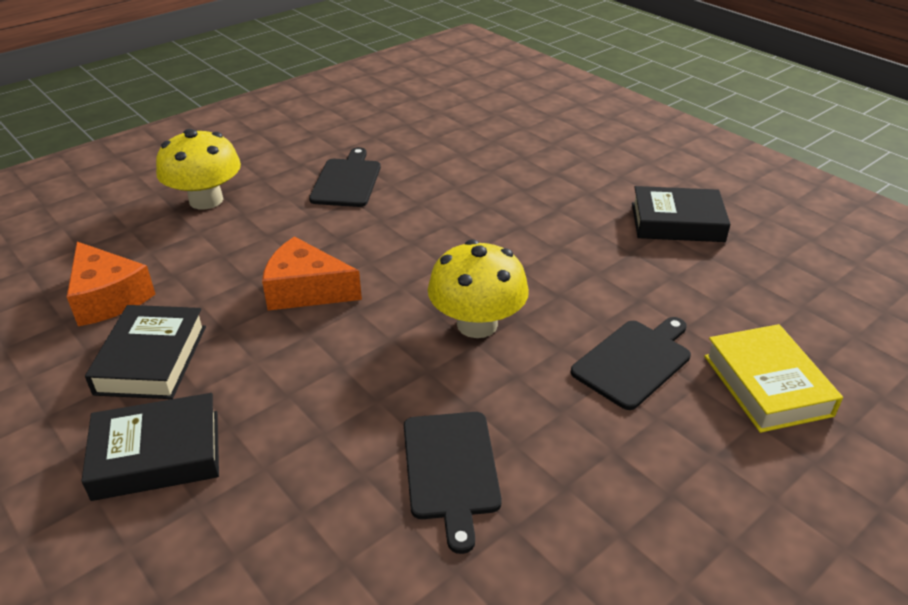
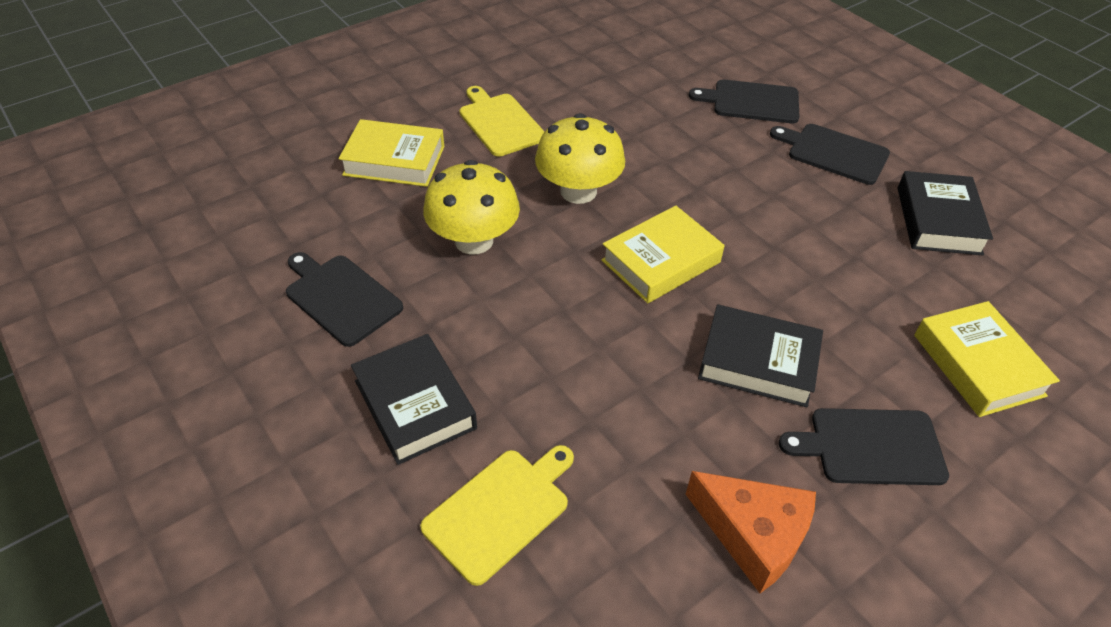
black cutting board: [309,147,381,207] [404,412,502,554] [571,317,691,410] = 3 -> [286,252,403,347] [689,80,799,123] [770,124,890,185] [779,408,949,485] = 4
orange cheese: [67,242,156,326] [262,236,362,311] = 2 -> [686,471,816,593] = 1
yellow book: [704,324,843,433] = 1 -> [339,119,445,187] [601,206,725,303] [914,301,1060,417] = 3
yellow cutting board: none = 0 -> [420,445,574,586] [460,86,545,157] = 2

